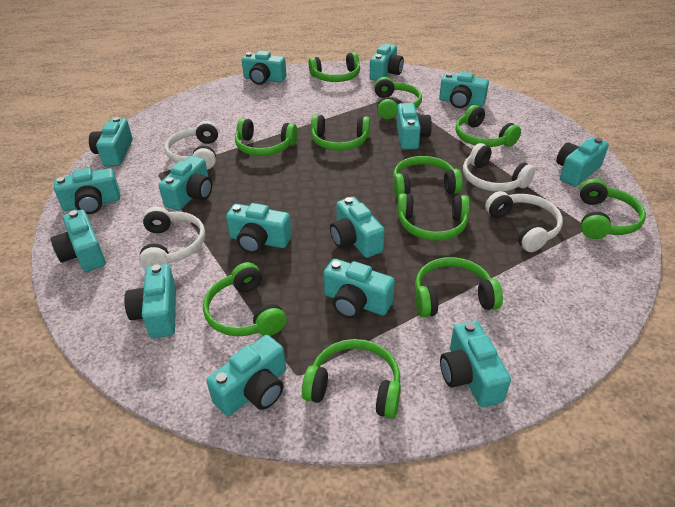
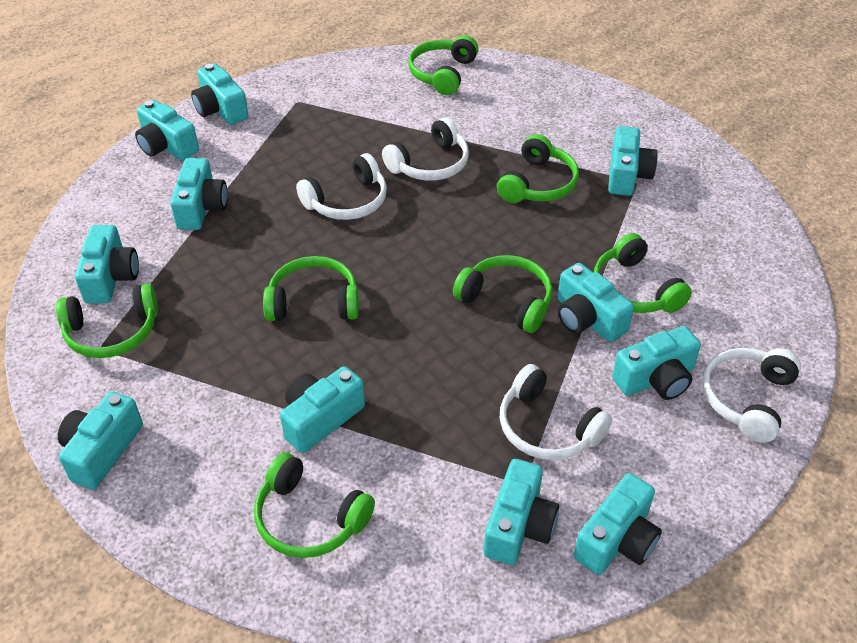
green headphones: [203,262,286,336] [235,118,297,156] [302,339,401,419] [309,52,360,82] [311,115,370,151] [374,77,422,119] [393,156,463,198] [397,193,470,241] [415,257,503,317] [455,105,521,147] [580,179,646,239] = 11 -> [56,283,158,358] [254,453,375,558] [263,256,359,321] [408,35,479,95] [453,255,553,333] [497,134,579,203] [594,233,692,313] = 7
turquoise camera: [51,210,106,272] [54,168,120,214] [89,117,133,166] [124,264,176,338] [159,156,212,211] [206,335,286,416] [226,203,292,254] [242,51,286,85] [323,259,395,319] [330,197,385,258] [370,44,404,81] [396,103,432,150] [439,72,489,108] [440,320,511,407] [556,137,609,187] = 15 -> [58,391,143,489] [75,225,139,304] [135,100,199,161] [170,158,228,230] [191,64,249,125] [280,366,365,453] [484,459,559,565] [557,263,634,342] [574,473,662,575] [608,126,658,196] [612,326,701,400] = 11

